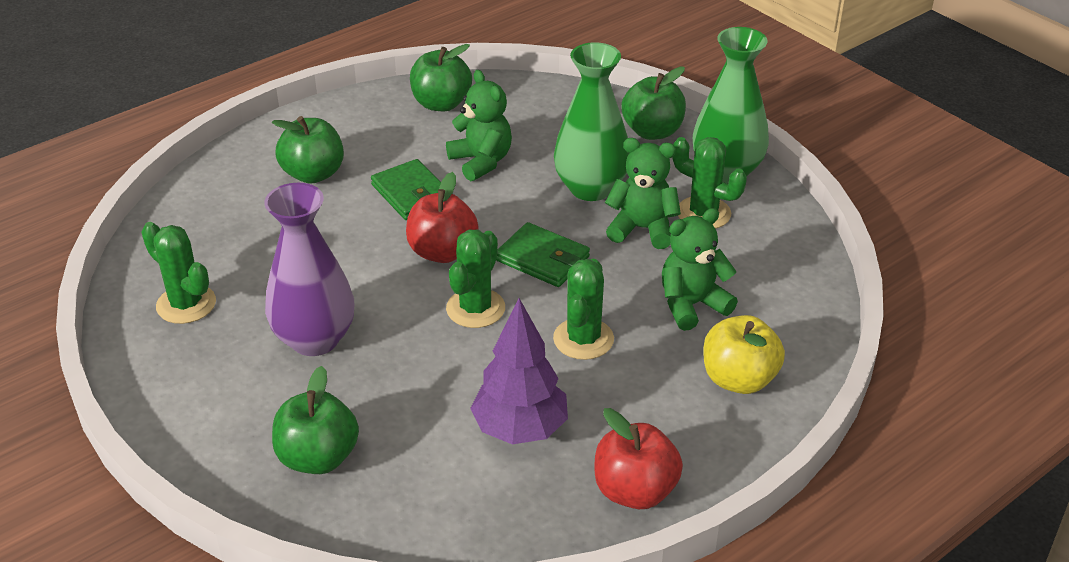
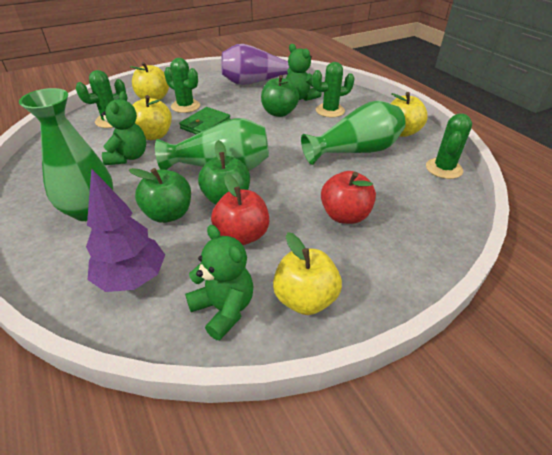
green apple: [272,116,344,184] [272,366,359,474] [410,44,472,111] [621,67,686,140] = 4 -> [129,168,191,223] [198,140,250,204] [261,75,299,117] = 3
green vase: [554,42,629,201] [693,27,769,184] = 2 -> [19,88,114,221] [155,118,269,171] [301,101,406,165] = 3
green wallet: [371,159,441,220] [496,222,590,287] = 2 -> [179,107,231,134] = 1
yellow apple: [703,315,785,394] = 1 -> [130,62,169,100] [133,95,172,140] [273,232,342,315] [390,92,428,137] = 4

